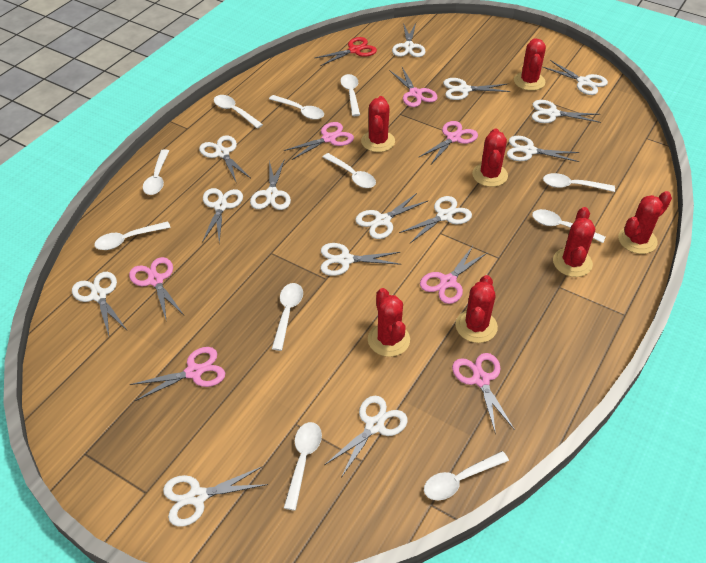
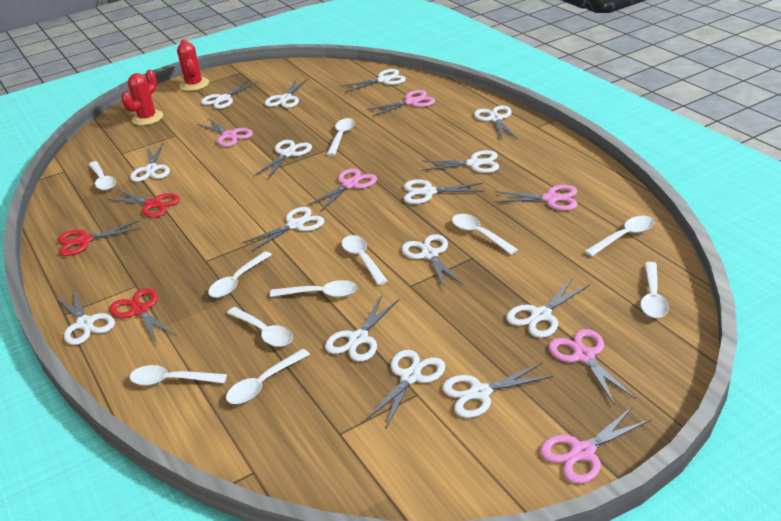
pink scissors: [129,257,184,319] [130,347,225,401] [284,122,354,160] [389,67,438,107] [418,121,478,164] [420,246,488,304] [452,353,515,435] = 7 -> [197,118,253,147] [307,168,377,212] [366,90,435,117] [493,185,577,211] [540,407,651,484] [549,329,636,405] = 6
red cactus: [361,96,395,152] [368,288,410,357] [456,275,498,343] [472,128,508,187] [514,38,546,91] [553,207,595,277] [618,191,672,254] = 7 -> [121,70,163,125] [177,39,209,91] = 2
red scissors: [315,37,377,66] = 1 -> [58,221,141,256] [107,190,180,218] [109,288,177,343] = 3
white scissors: [72,272,127,336] [163,466,268,527] [199,135,250,182] [202,188,243,243] [250,159,291,210] [321,243,402,276] [325,396,408,478] [355,193,428,239] [392,23,425,57] [399,196,472,243] [443,78,511,100] [507,136,580,162] [532,100,601,123] [543,60,608,95] = 14 -> [56,289,115,345] [130,144,170,182] [201,80,259,109] [242,207,324,252] [254,140,312,179] [265,78,309,108] [325,295,400,362] [340,69,406,93] [364,350,445,428] [402,234,464,289] [404,179,484,204] [422,150,499,173] [442,363,553,418] [474,105,518,141] [506,278,590,338] = 15

